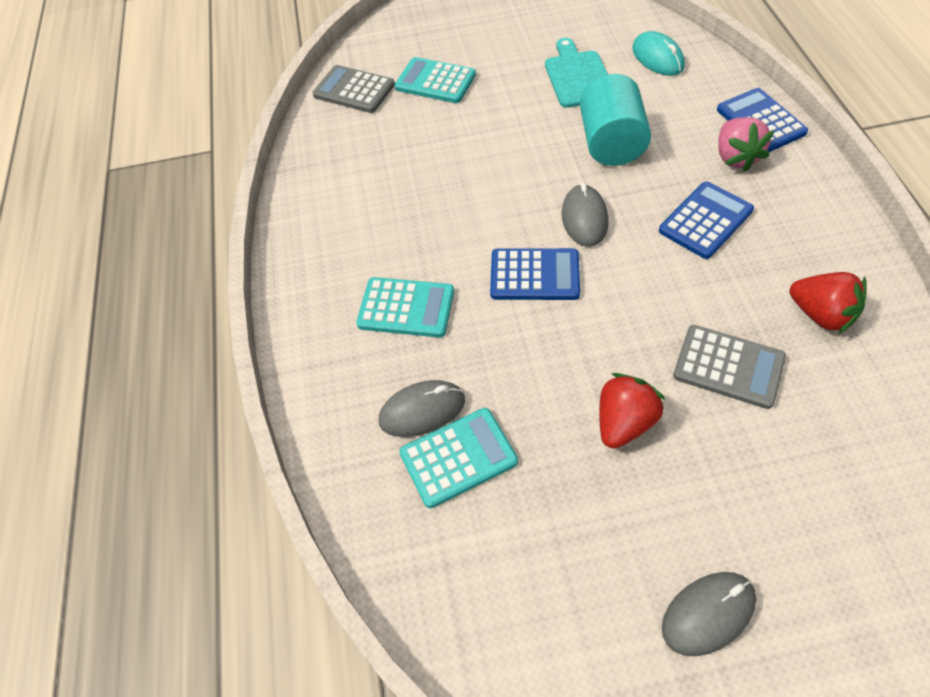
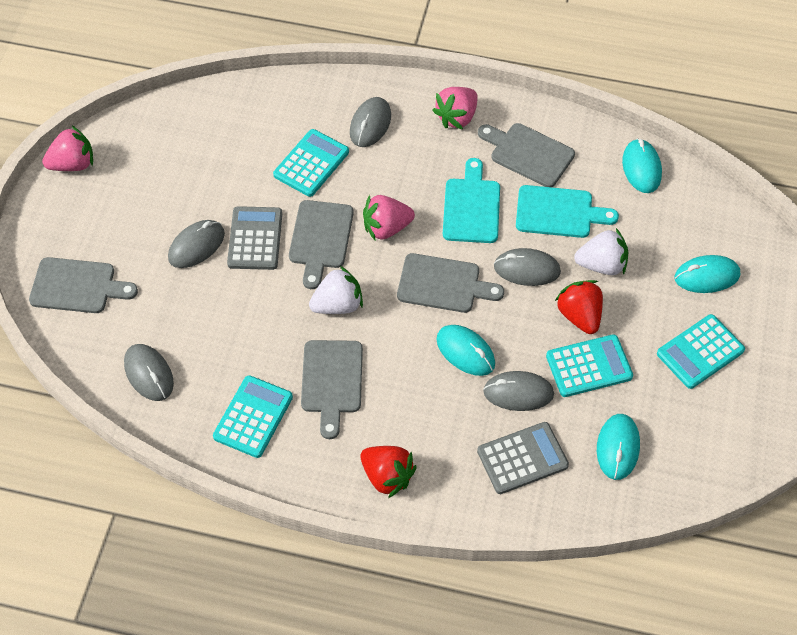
blue calculator: [490,248,580,300] [659,181,754,259] [717,88,808,152] = 3 -> none = 0
grey cutting board: none = 0 -> [29,257,138,313] [289,200,354,289] [301,340,363,439] [397,253,504,313] [478,123,575,187] = 5
grey mouse: [379,380,465,437] [562,183,609,247] [662,572,756,656] = 3 -> [124,344,174,401] [168,220,225,268] [350,97,391,147] [483,371,554,411] [494,248,561,286] = 5
pink strawberry: [718,117,774,172] = 1 -> [42,126,93,171] [363,195,415,241] [432,87,478,130] = 3
turquoise calculator: [356,277,454,338] [395,57,476,103] [399,408,518,508] = 3 -> [213,375,293,458] [273,129,349,197] [546,334,633,397] [657,314,745,389] = 4
turquoise cutting board: [545,38,608,108] = 1 -> [443,158,500,243] [516,185,619,238] = 2
turquoise cylinder: [580,74,651,166] = 1 -> none = 0
turquoise mouse: [632,31,685,76] = 1 -> [436,325,495,376] [597,414,640,480] [622,138,662,193] [674,255,740,293] = 4
white strawberry: none = 0 -> [309,266,363,314] [574,228,628,275] = 2

